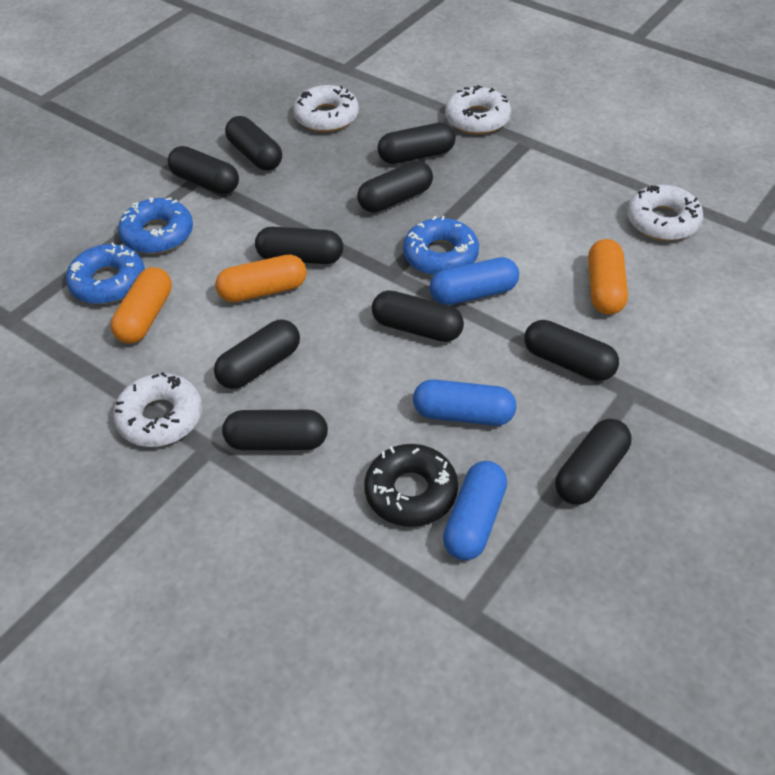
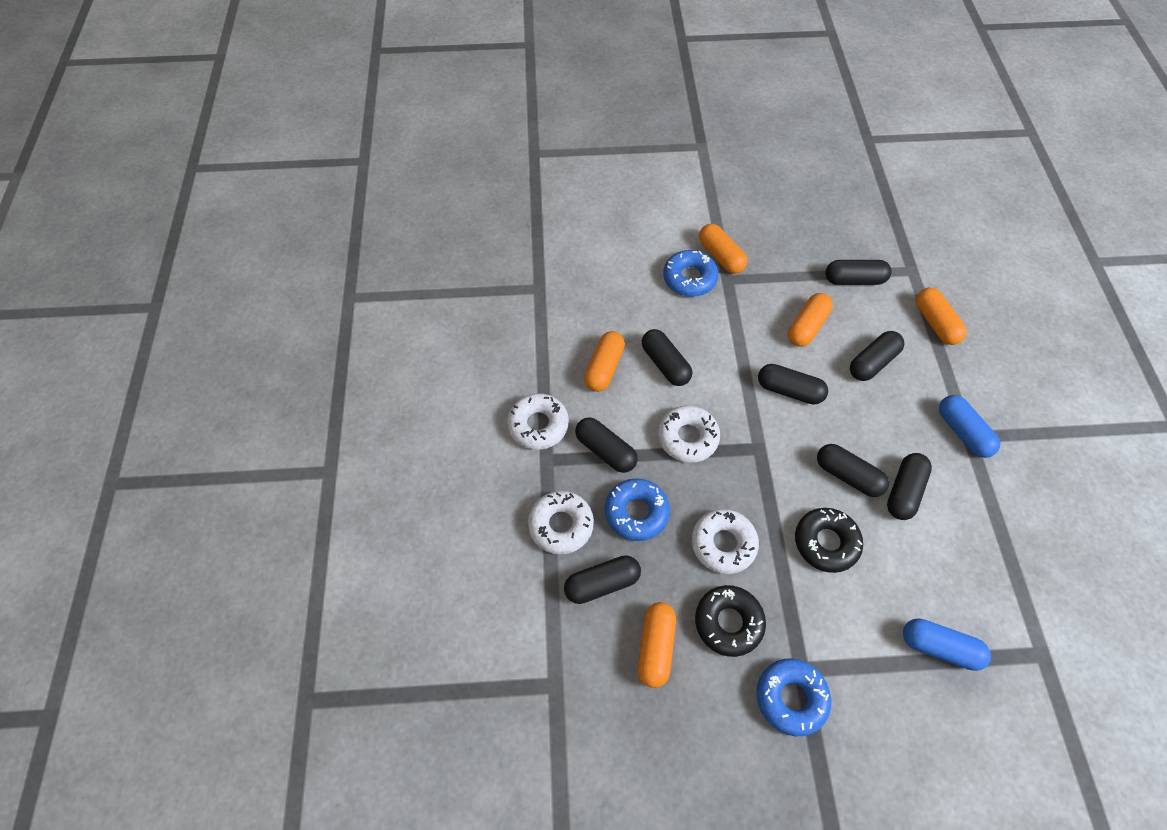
black capsule: [168,146,239,194] [214,319,300,389] [222,410,328,450] [225,116,282,170] [255,227,343,264] [357,161,433,213] [372,290,464,342] [377,122,456,164] [524,320,619,381] [555,419,631,505] = 10 -> [564,555,641,604] [575,417,638,473] [641,329,692,386] [758,364,828,405] [817,444,889,497] [825,260,892,285] [850,331,904,381] [887,453,932,520] = 8
black donut: [364,444,458,527] = 1 -> [695,585,766,657] [795,508,863,573] = 2
blue capsule: [413,379,516,426] [429,257,519,305] [443,461,507,561] = 3 -> [903,618,991,671] [939,395,1001,458] = 2
orange capsule: [111,267,172,343] [215,254,307,302] [588,239,628,315] = 3 -> [584,331,625,392] [638,602,676,688] [699,224,747,274] [788,293,833,347] [916,288,967,345] = 5

